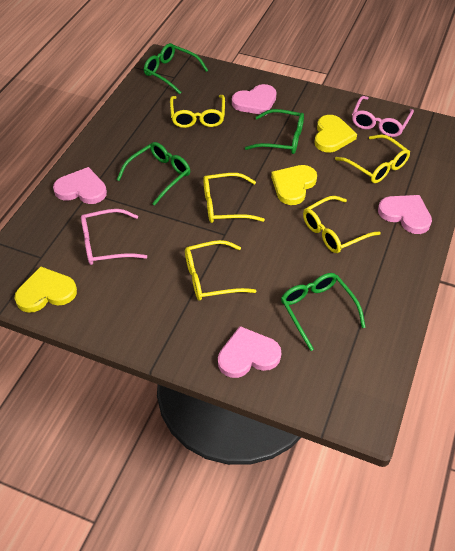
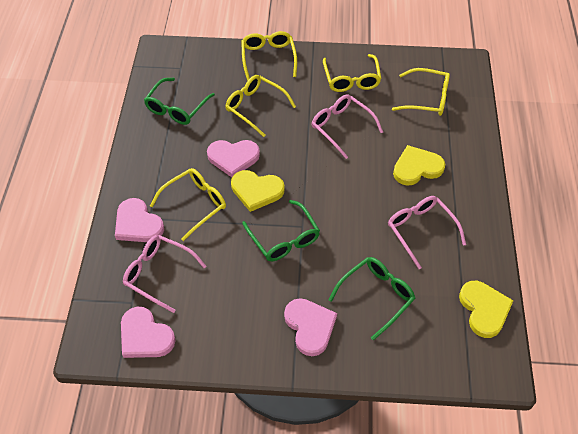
green glasses: [117,142,190,206] [144,43,208,94] [245,109,304,154] [281,273,366,351] = 4 -> [144,78,215,125] [242,200,320,261] [328,257,416,341] = 3
pink glasses: [81,209,148,265] [352,96,414,137] = 2 -> [123,235,206,313] [312,94,383,159] [388,196,466,269] = 3

